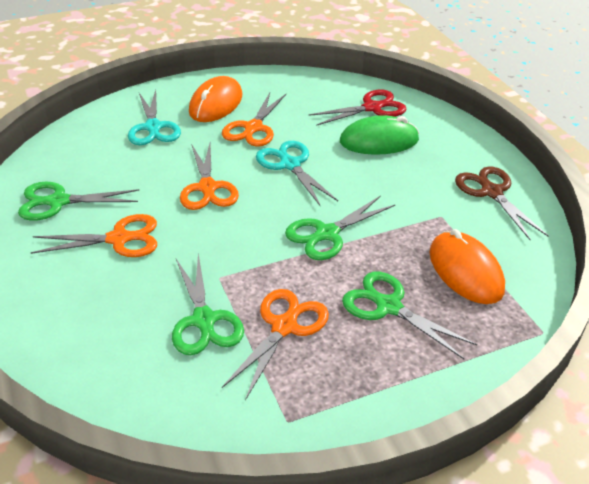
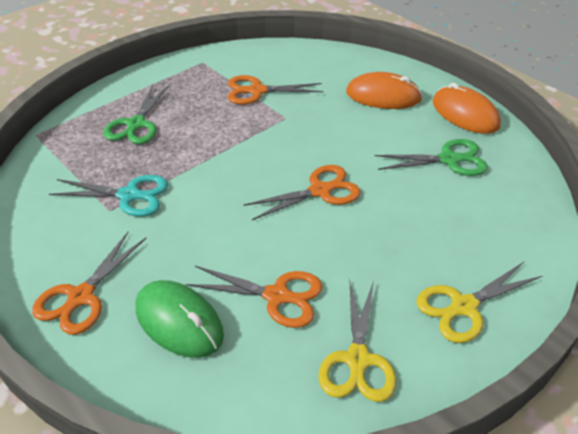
brown scissors: [455,166,548,241] = 1 -> none = 0
green scissors: [18,182,139,221] [172,254,244,355] [285,196,395,260] [342,272,477,359] = 4 -> [103,85,169,144] [374,139,488,176] = 2
red scissors: [309,90,407,126] = 1 -> none = 0
turquoise scissors: [128,90,181,145] [256,141,338,207] = 2 -> [49,175,168,217] = 1
yellow scissors: none = 0 -> [319,281,396,402] [416,262,542,343] = 2

